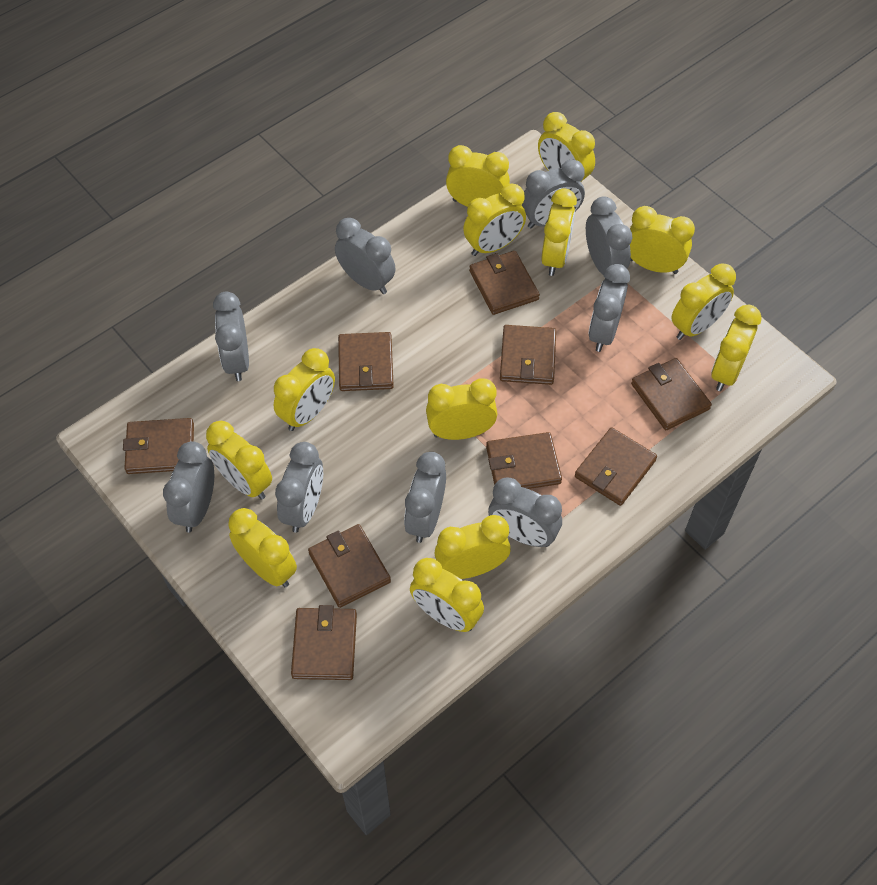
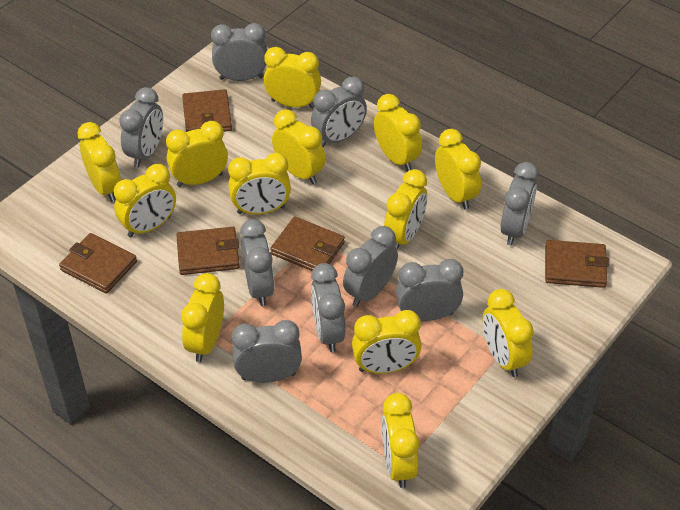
brown wallet: [123,418,194,474] [291,605,357,680] [308,524,391,608] [338,332,394,391] [469,251,540,315] [486,432,562,489] [500,325,556,385] [575,427,657,506] [631,358,712,430] = 9 -> [59,233,137,293] [177,227,240,275] [182,89,232,132] [270,217,345,271] [545,240,609,288] = 5

